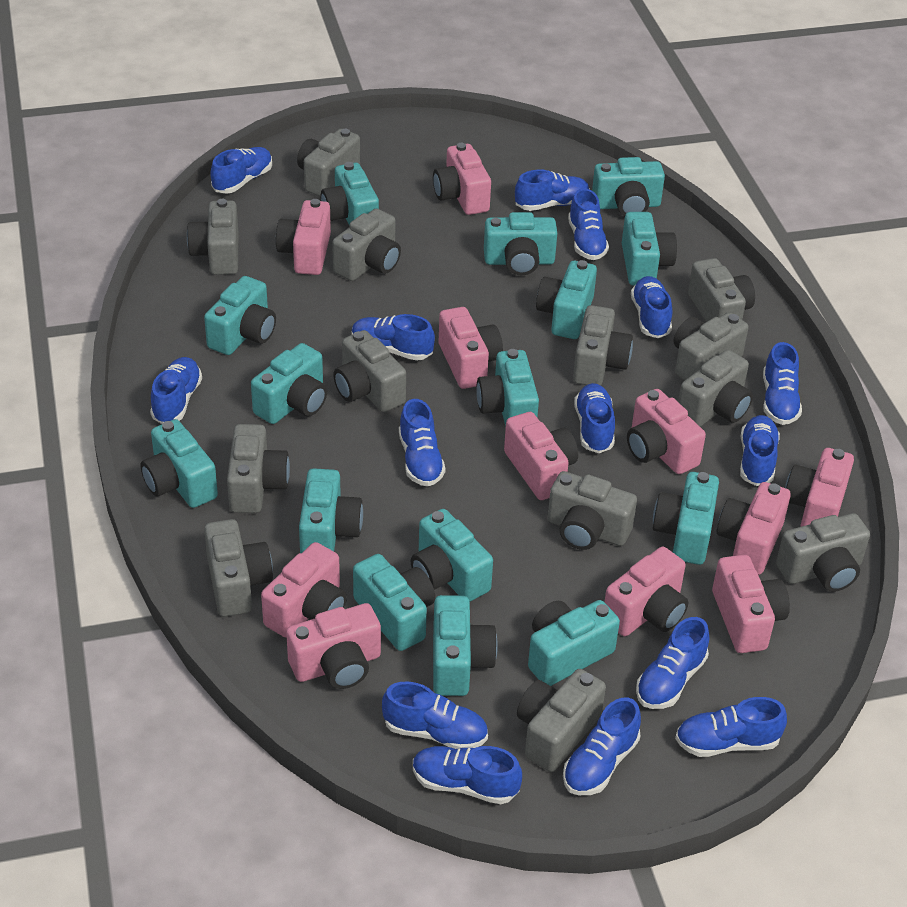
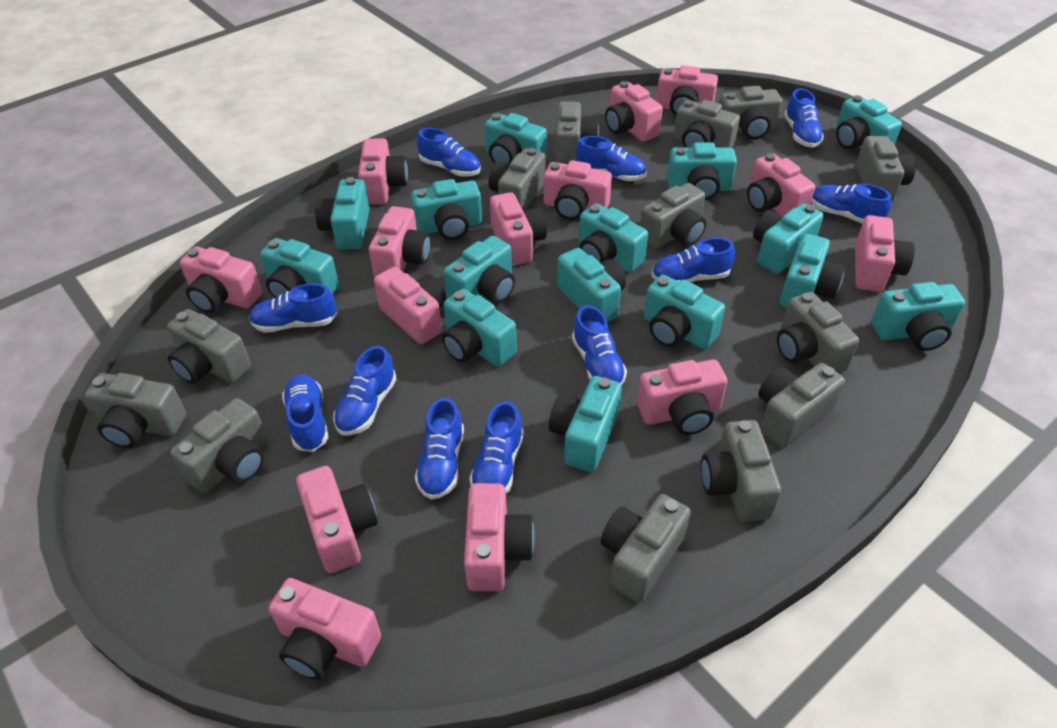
blue shoe: [150,357,202,424] [210,147,272,194] [352,314,435,361] [382,681,488,749] [399,399,445,487] [413,746,522,804] [515,170,590,211] [563,698,641,795] [568,188,609,260] [574,383,615,453] [631,276,672,338] [636,617,709,709] [675,697,787,757] [740,415,780,486] [763,342,802,425] = 15 -> [249,283,337,333] [282,374,329,452] [333,346,397,436] [415,398,464,500] [417,128,481,176] [469,401,524,494] [572,305,627,385] [576,136,647,181] [651,238,735,282] [784,88,824,148] [811,184,891,224] = 11
pink camera: [261,542,347,638] [276,199,331,275] [286,603,381,689] [433,143,491,215] [439,307,503,389] [504,412,578,500] [604,547,688,636] [627,389,706,474] [712,555,790,653] [717,482,791,575] [785,448,854,527] = 11 -> [180,247,262,313] [269,578,381,680] [296,466,378,573] [358,138,408,205] [369,206,431,277] [374,267,446,344] [464,483,535,591] [490,192,547,266] [544,160,612,220] [605,81,663,142] [637,359,728,435] [656,65,718,116] [747,153,815,216] [855,215,915,292] = 14

